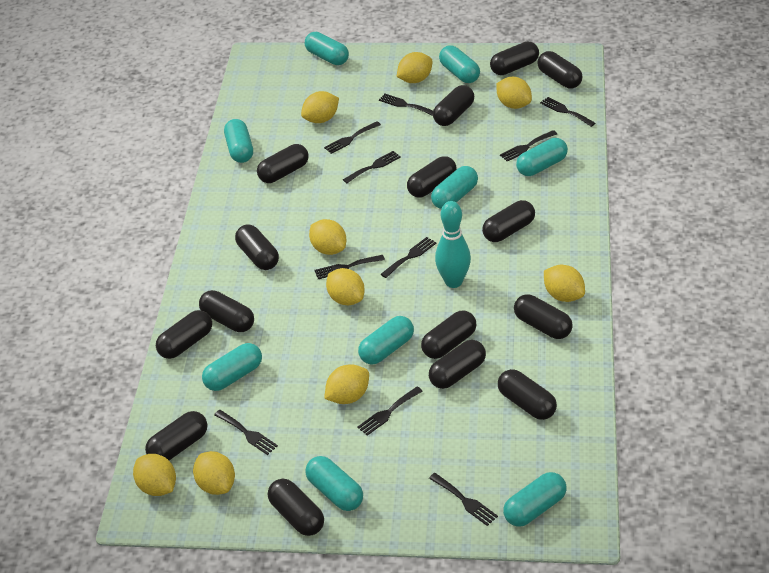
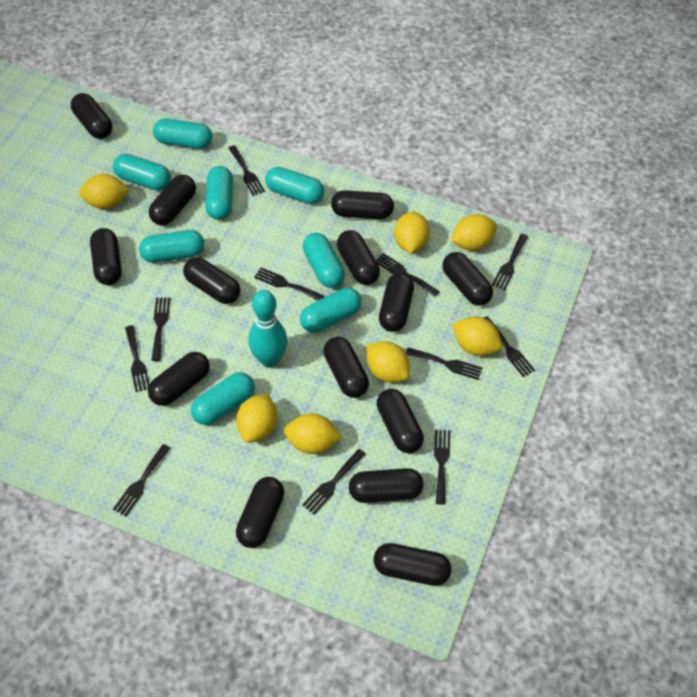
black capsule: [145,411,207,460] [156,310,212,359] [199,290,254,332] [235,225,279,270] [257,144,309,183] [268,479,324,536] [407,156,457,198] [421,310,476,359] [429,340,486,389] [433,85,474,126] [482,200,535,242] [490,41,539,75] [498,369,557,420] [514,294,573,339] [537,51,582,88] = 15 -> [71,93,112,139] [90,228,122,285] [148,352,210,406] [149,175,196,225] [183,257,240,304] [236,477,284,548] [324,337,369,398] [331,190,394,219] [337,230,380,285] [349,468,423,503] [374,543,451,586] [377,389,424,453] [379,273,414,332] [442,252,493,306] = 14
black fork: [214,410,278,455] [314,255,385,279] [324,121,381,154] [343,151,401,183] [357,386,422,436] [379,94,433,116] [381,237,436,278] [429,473,498,526] [500,130,557,162] [540,97,595,127] = 10 -> [113,444,171,517] [125,325,150,392] [151,297,170,361] [228,145,265,196] [254,267,324,300] [302,449,366,515] [376,253,440,297] [406,347,483,380] [434,429,450,505] [484,316,535,377] [492,234,528,290] = 11
turquoise capsule: [202,343,262,391] [224,119,253,163] [305,32,349,65] [305,456,363,511] [358,316,414,365] [431,166,478,209] [439,45,480,83] [503,472,566,527] [516,138,568,176] = 9 -> [113,154,171,190] [139,230,204,263] [153,119,212,149] [191,372,255,425] [205,166,233,220] [265,167,324,204] [300,287,361,333] [303,233,345,288] = 8
yellow lemon: [133,454,176,496] [193,451,235,495] [301,91,339,123] [309,219,346,255] [324,364,369,404] [326,268,365,305] [397,52,432,83] [496,77,532,109] [544,265,585,302] = 9 -> [79,174,130,209] [236,393,277,443] [284,413,342,454] [367,341,410,383] [394,211,430,253] [451,214,497,251] [452,317,502,356] = 7

